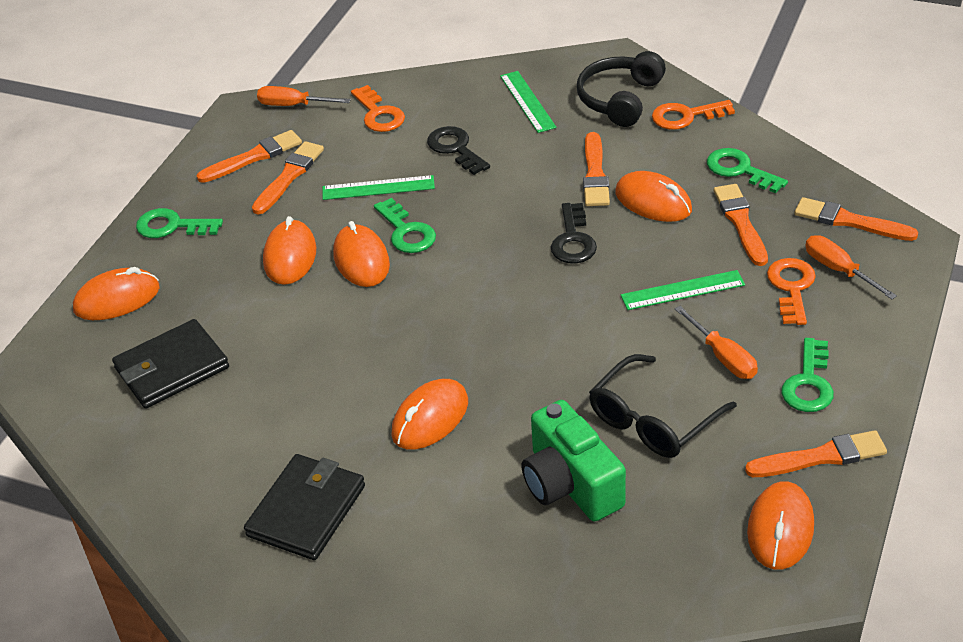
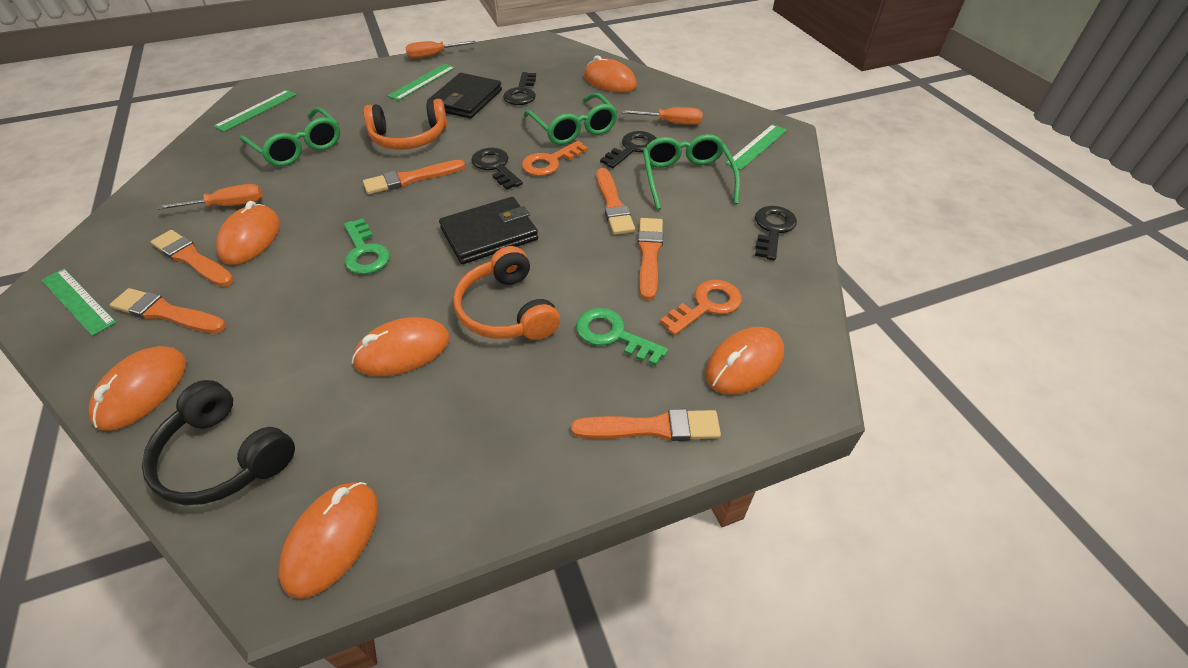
black glasses: [589,354,737,458] = 1 -> none = 0
black key: [427,126,490,175] [551,203,597,263] = 2 -> [471,148,523,190] [503,72,536,105] [600,131,657,168] [755,206,797,261] = 4
green camera: [521,400,626,521] = 1 -> none = 0
green glasses: none = 0 -> [240,107,340,166] [523,93,618,145] [643,134,740,210] = 3
green key: [136,208,223,238] [374,198,436,253] [707,148,788,193] [781,338,834,412] = 4 -> [344,218,390,274] [576,308,668,366] = 2
green ruler: [323,175,435,200] [500,71,557,133] [621,270,745,310] = 3 -> [41,268,117,336] [213,90,297,132] [387,64,455,101] [726,124,787,170] = 4
orange headphones: none = 0 -> [364,99,447,150] [453,246,560,340] = 2
orange key: [351,85,405,132] [652,100,735,130] [767,258,816,325] = 3 -> [522,141,588,176] [660,280,742,335] = 2

